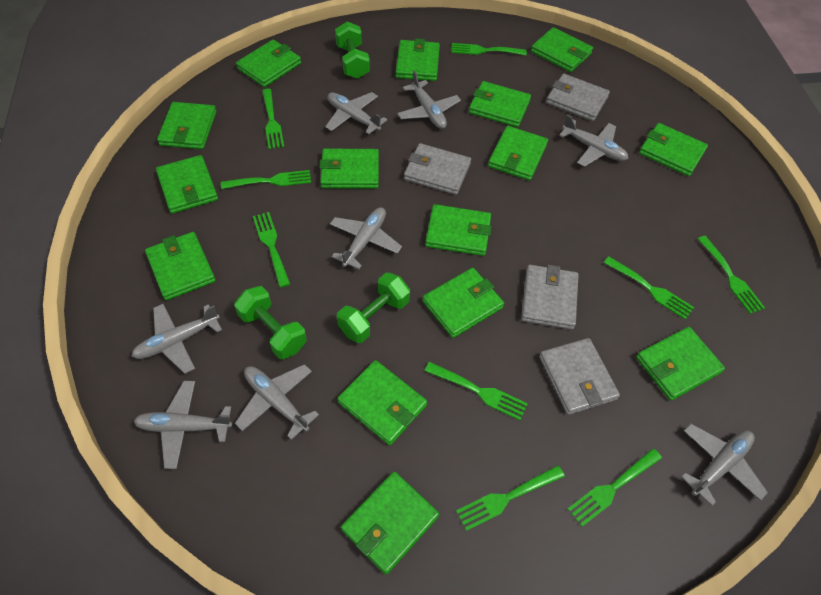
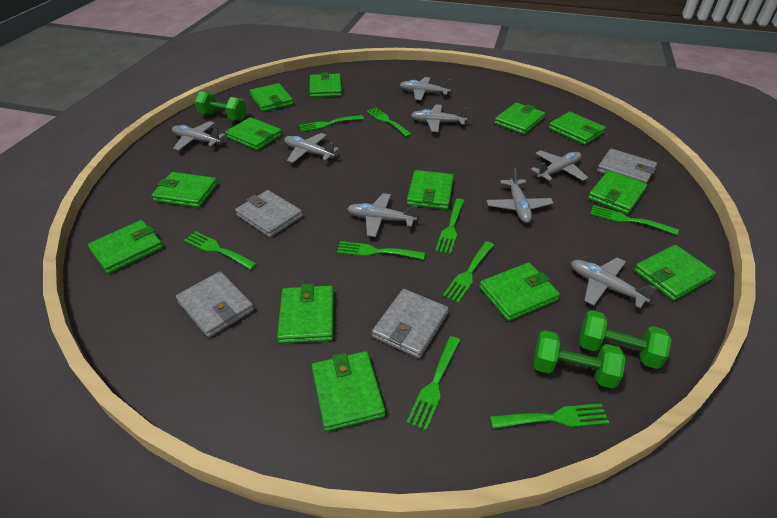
green wallet: [145,232,216,301] [156,155,218,214] [157,102,216,149] [236,40,301,87] [319,148,379,189] [338,360,427,445] [341,472,439,575] [396,38,440,81] [422,268,504,338] [425,204,491,256] [469,81,531,127] [488,126,548,180] [531,27,593,72] [636,327,725,401] [639,123,708,176] = 15 -> [88,220,163,274] [151,172,218,208] [225,117,282,150] [250,83,293,112] [277,284,334,344] [310,72,342,98] [312,351,385,431] [407,170,454,210] [479,262,560,321] [494,103,545,135] [549,112,606,145] [588,170,647,214] [634,245,716,301] = 13

